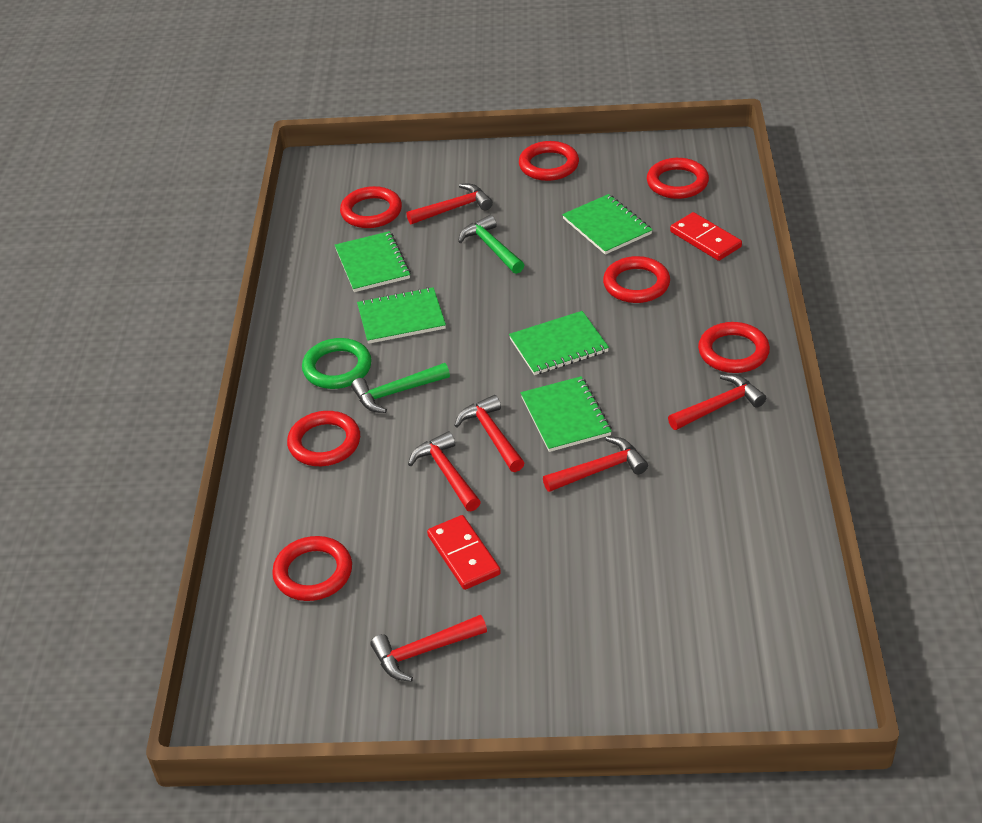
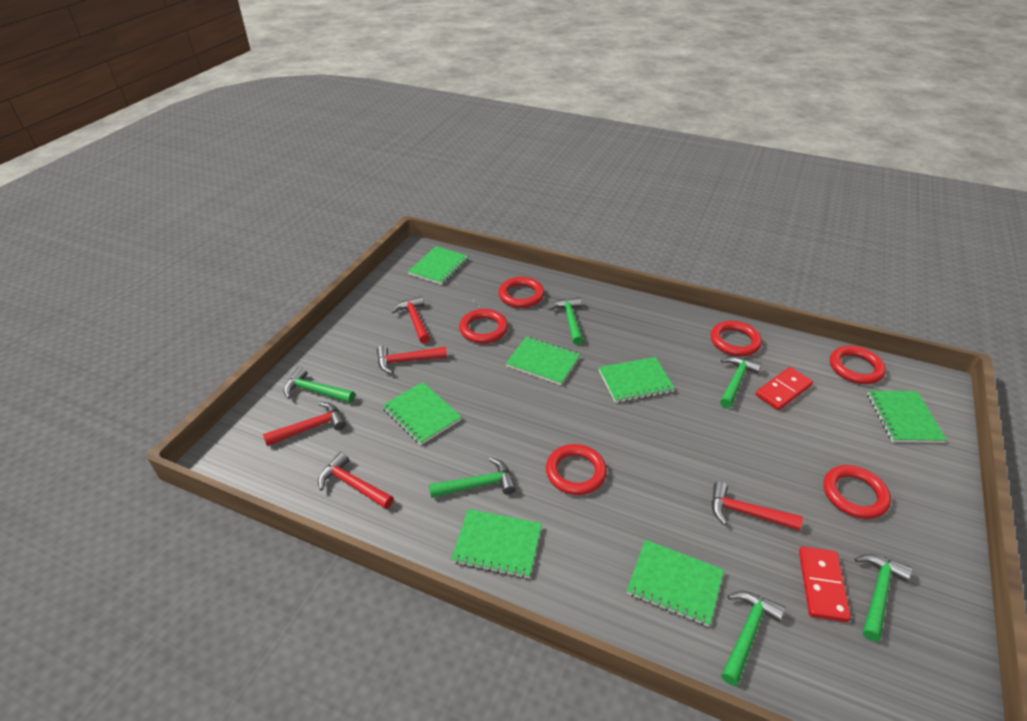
green hammer: [351,363,450,413] [458,215,524,274] = 2 -> [283,367,355,403] [429,457,516,498] [549,297,584,345] [720,356,762,408] [721,591,785,686] [855,554,912,642] = 6
green notebook: [335,231,411,292] [357,287,446,344] [509,311,609,375] [521,376,612,452] [562,194,652,255] = 5 -> [382,382,462,445] [408,246,468,285] [451,509,542,578] [506,336,580,385] [599,357,675,403] [627,540,724,627] [867,391,946,443] = 7
green ring: [302,338,372,389] = 1 -> none = 0
red hammer: [370,615,487,682] [406,184,493,224] [408,431,481,511] [454,395,524,472] [543,436,648,492] [668,374,766,430] = 6 -> [263,402,346,446] [318,452,394,509] [377,346,447,374] [392,296,430,344] [712,482,803,530] = 5
red ring: [272,536,352,601] [287,411,360,466] [340,186,402,228] [519,141,579,181] [603,256,670,303] [647,158,709,199] [698,322,770,373] = 7 -> [459,309,508,343] [498,277,544,308] [546,444,607,495] [711,321,762,356] [823,465,891,519] [830,346,886,384] = 6

